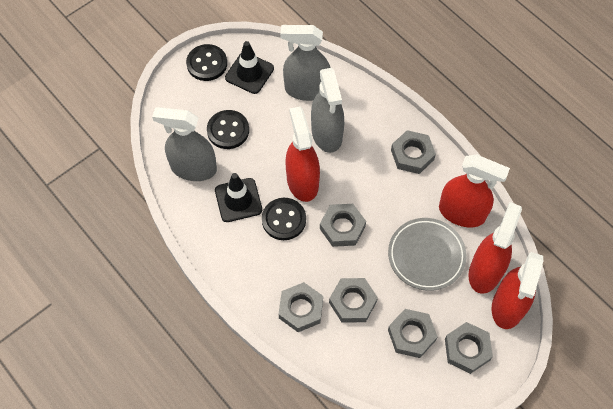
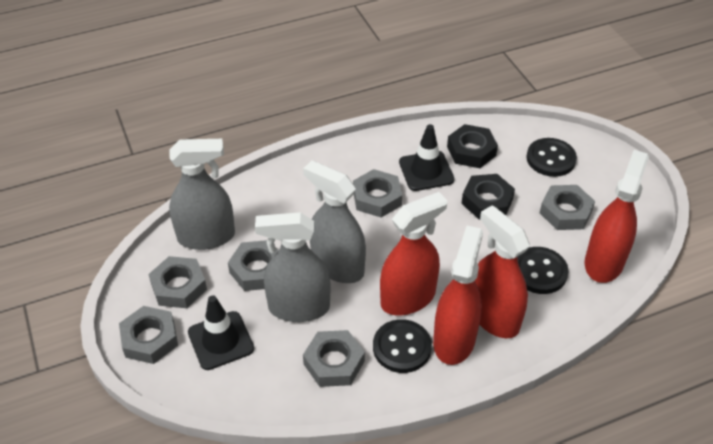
black nut: none = 0 -> [447,124,498,168] [461,174,515,220] = 2
grey plate: [388,218,467,291] = 1 -> none = 0

